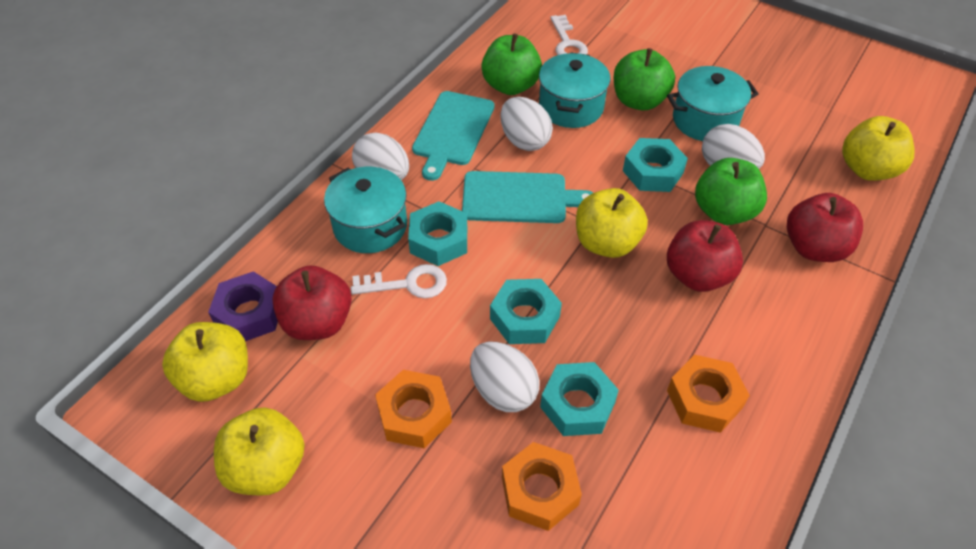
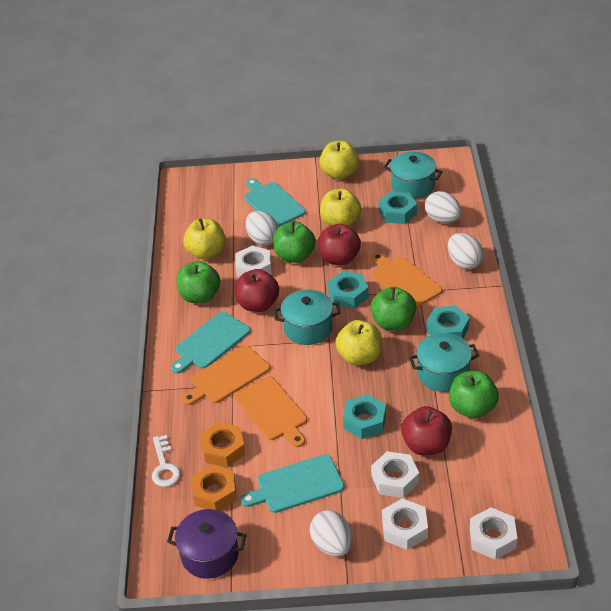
green apple: [481,34,542,95] [614,48,675,110] [695,158,767,225] = 3 -> [177,261,220,304] [273,221,316,263] [371,287,416,331] [449,371,499,418] = 4
orange cutting board: none = 0 -> [182,345,270,405] [234,376,307,447] [371,253,442,308] = 3
orange nut: [375,370,452,448] [502,442,582,531] [667,355,750,433] = 3 -> [192,464,237,511] [200,422,246,467] = 2
purple nut: [208,271,278,341] = 1 -> none = 0
purple pot: none = 0 -> [167,509,247,579] = 1
turquoise cutting board: [412,91,494,181] [462,171,593,223] = 2 -> [171,312,251,374] [240,454,344,513] [244,178,306,227] = 3
white key: [351,264,447,298] [550,15,588,55] = 2 -> [152,435,181,487] = 1
white nut: none = 0 -> [235,245,272,278] [371,451,419,498] [382,498,428,550] [470,507,517,560] = 4

